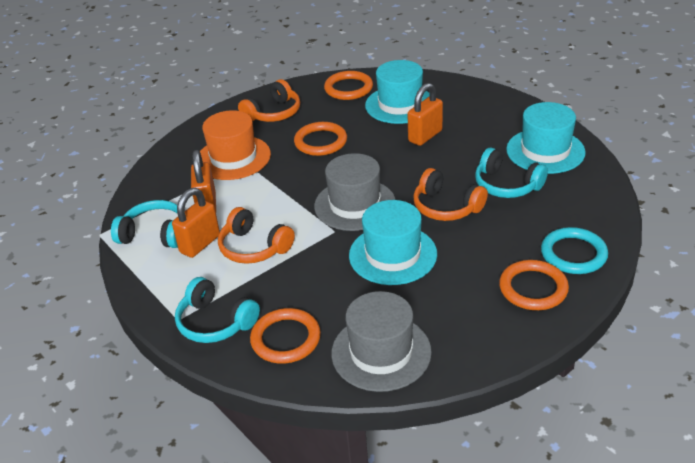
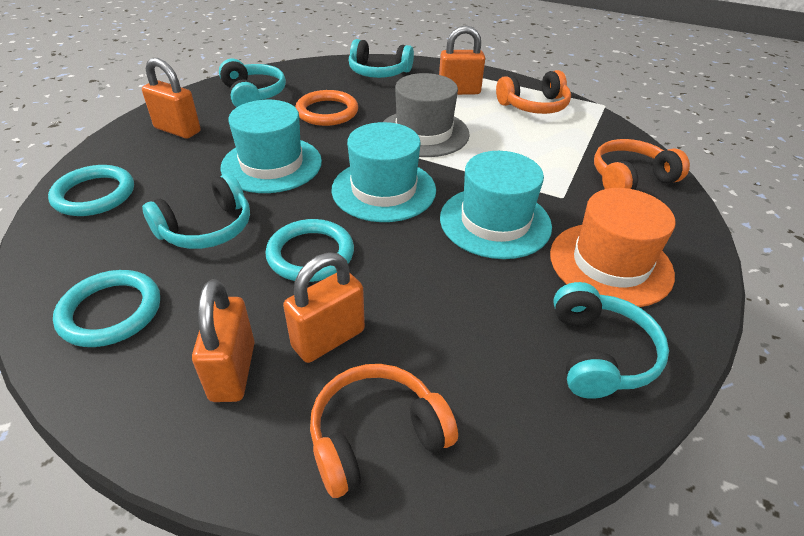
grey hat: [314,153,396,231] [331,291,432,392] = 2 -> [383,73,470,157] = 1
orange padlock: [172,188,220,258] [191,150,216,211] [408,83,443,146] = 3 -> [142,58,201,139] [192,279,255,402] [283,252,365,363] [439,25,485,95] = 4
orange ring: [250,308,321,364] [294,122,347,156] [324,71,373,100] [499,260,569,310] = 4 -> [295,90,358,126] = 1
turquoise headphones: [111,200,178,248] [175,277,260,343] [475,148,548,198] = 3 -> [142,173,250,249] [219,59,286,108] [349,39,414,78] [553,282,669,399] = 4
turquoise ring: [541,227,608,274] = 1 -> [48,165,134,216] [53,270,160,347] [265,219,354,282] = 3

